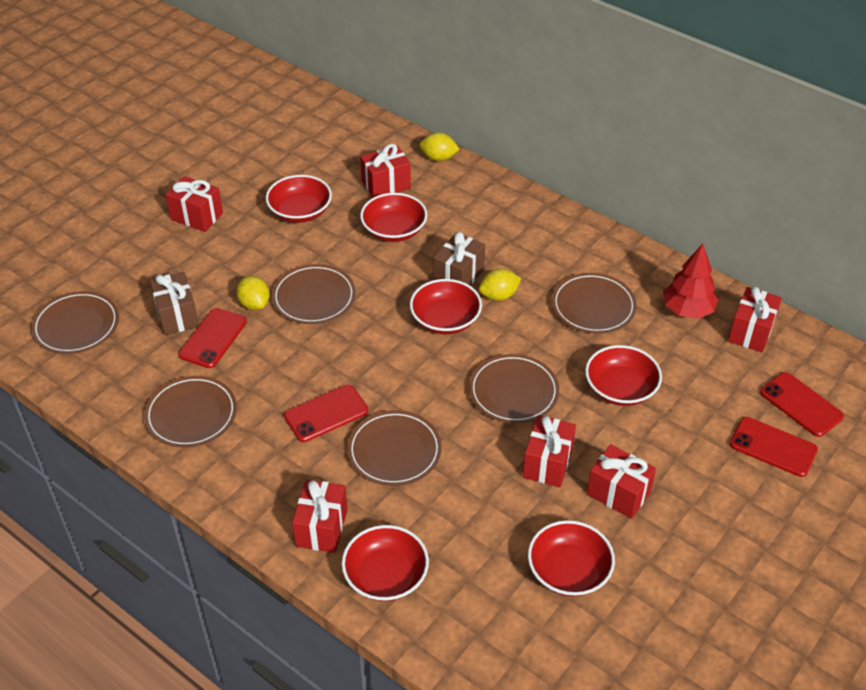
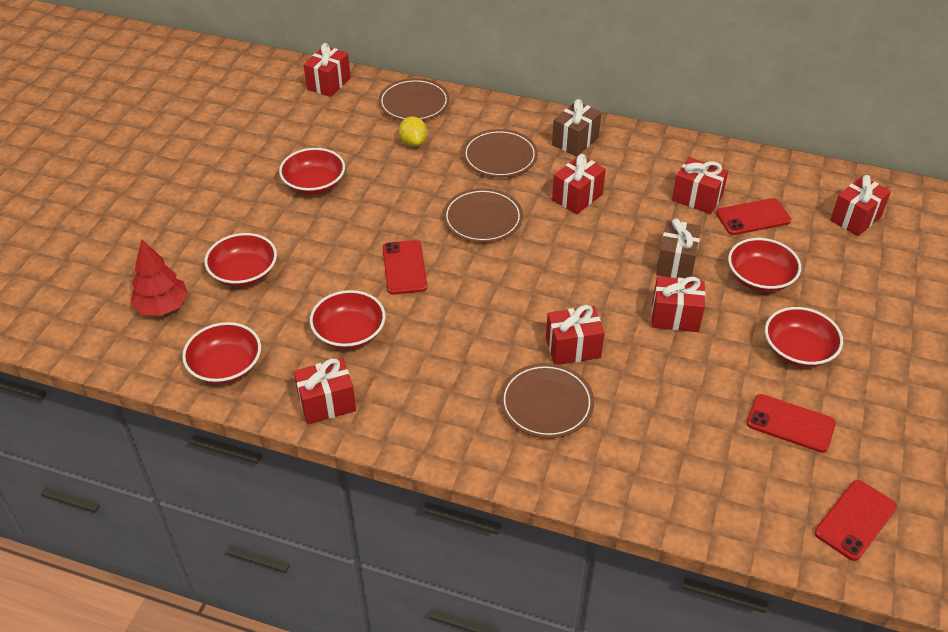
brown plate: [31,291,119,354] [144,376,237,448] [272,264,356,324] [347,410,442,486] [469,354,559,423] [552,273,637,334] = 6 -> [378,78,450,121] [443,188,523,243] [462,129,538,177] [500,363,594,438] = 4
red gift: [166,176,223,232] [292,480,348,553] [360,144,411,198] [523,415,576,487] [587,444,656,519] [728,287,782,352] = 6 -> [294,358,356,424] [304,43,351,97] [546,305,605,365] [552,154,606,214] [651,276,705,332] [672,157,728,214] [830,175,891,236] = 7
yellow lemon: [236,276,270,310] [419,132,460,161] [479,269,521,301] = 3 -> [399,116,427,147] = 1

